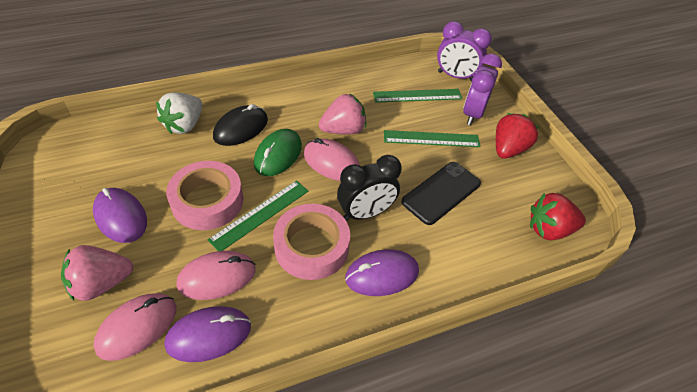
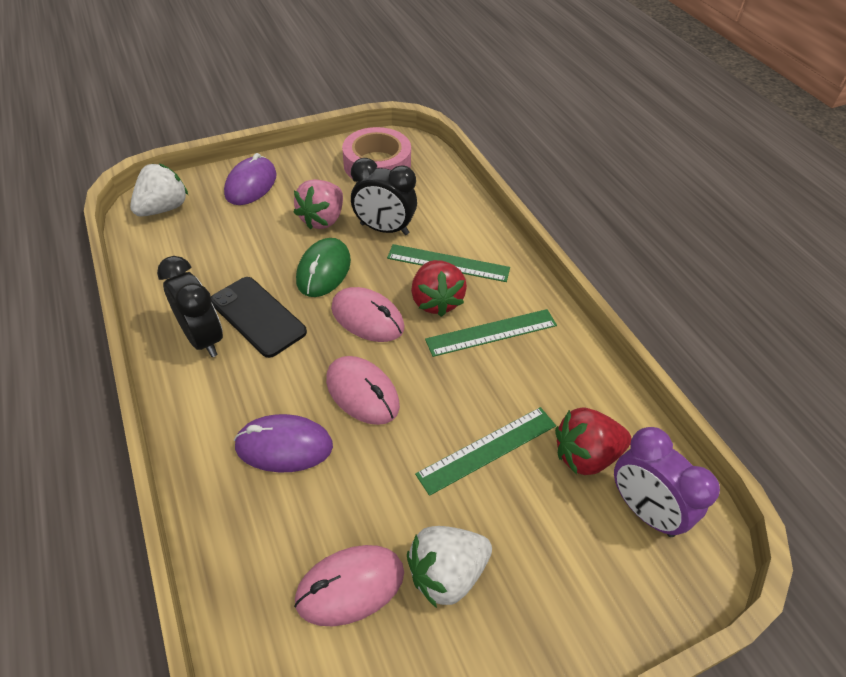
black clock: [337,155,402,221] = 1 -> [157,256,223,357] [351,158,417,235] = 2
black mouse: [213,104,268,146] = 1 -> none = 0
pink strawberry: [61,245,133,301] [319,93,366,134] = 2 -> [293,179,343,230] = 1
pink tape: [166,161,243,230] [273,204,350,280] = 2 -> [342,127,411,178] = 1
purple clock: [437,21,492,82] [463,54,502,125] = 2 -> [614,427,720,537] = 1
purple mouse: [93,188,147,243] [164,306,251,362] [345,249,419,296] = 3 -> [224,153,277,205] [234,414,333,472] = 2
white strawberry: [156,92,202,134] = 1 -> [130,164,188,216] [407,526,492,608] = 2

